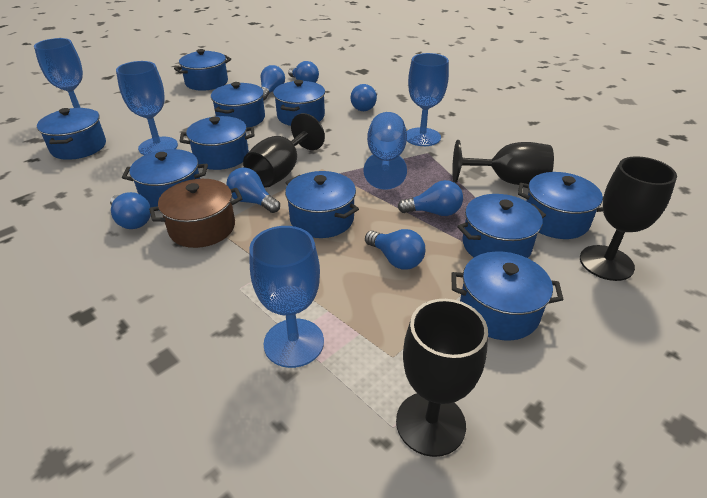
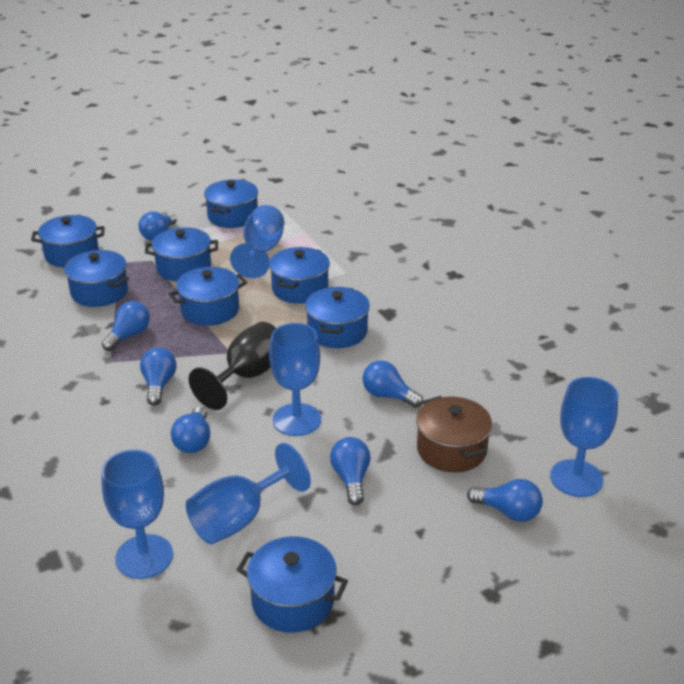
black goblet: [243,113,325,188] [396,299,488,457] [452,140,554,185] [580,156,677,281] = 4 -> [189,322,276,410] = 1
blue pot: [37,108,106,160] [122,149,208,211] [174,49,231,91] [179,116,254,170] [211,82,265,128] [273,80,325,126] [285,171,359,238] [451,251,564,341] [457,194,546,258] [518,172,604,239] = 10 -> [31,215,105,268] [64,250,129,307] [145,227,218,281] [169,267,247,326] [204,179,258,228] [237,536,348,633] [269,247,330,304] [305,287,370,348] = 8

